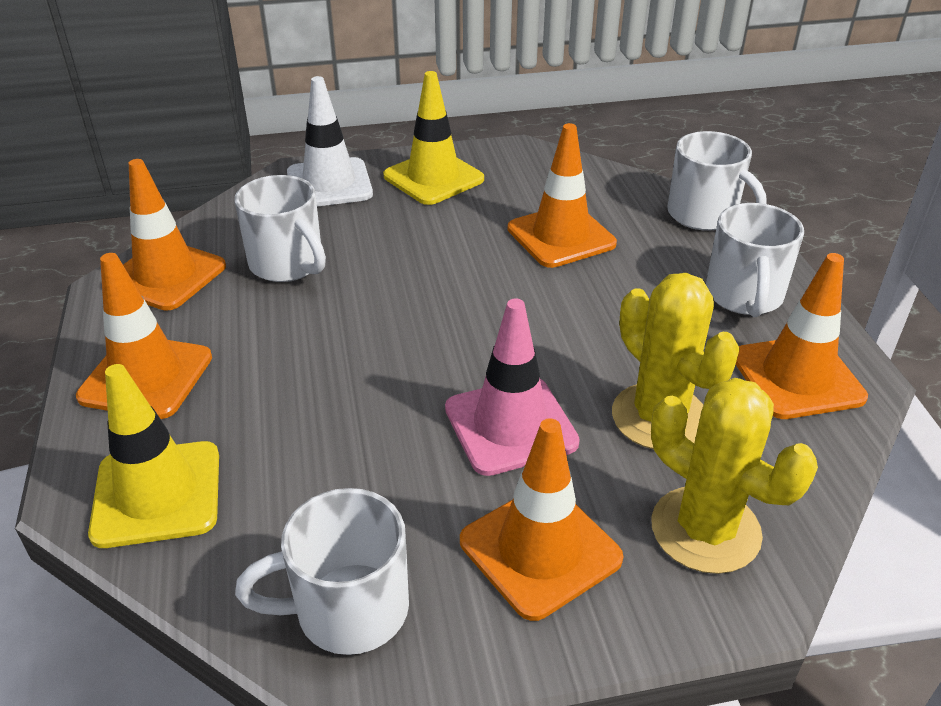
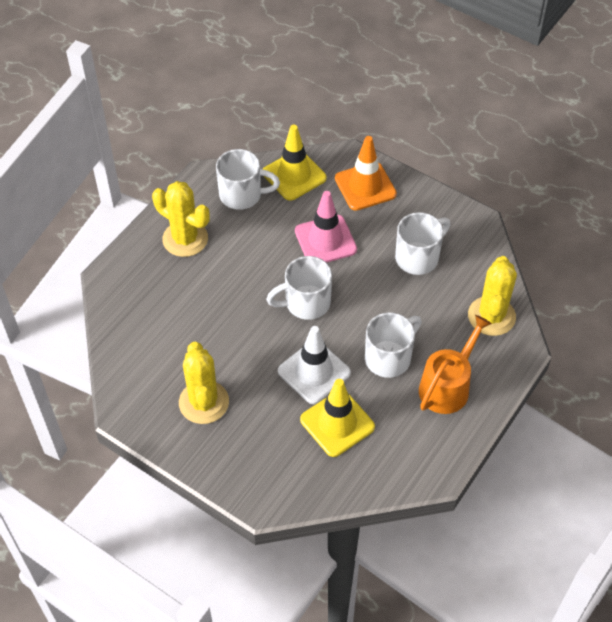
orange traffic cone: [76,253,212,419] [123,159,226,311] [460,419,623,621] [508,123,617,268] [735,253,868,419] = 5 -> [335,136,397,211] = 1
orange watering can: none = 0 -> [419,315,492,414] = 1
yellow cactus: [612,273,740,449] [651,378,818,574] = 2 -> [152,181,210,257] [179,342,229,424] [468,256,517,336] = 3

